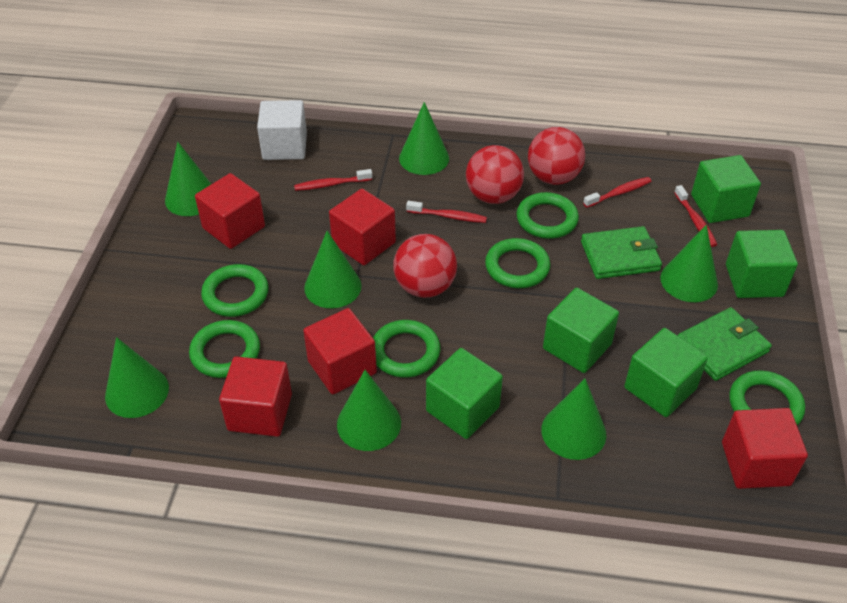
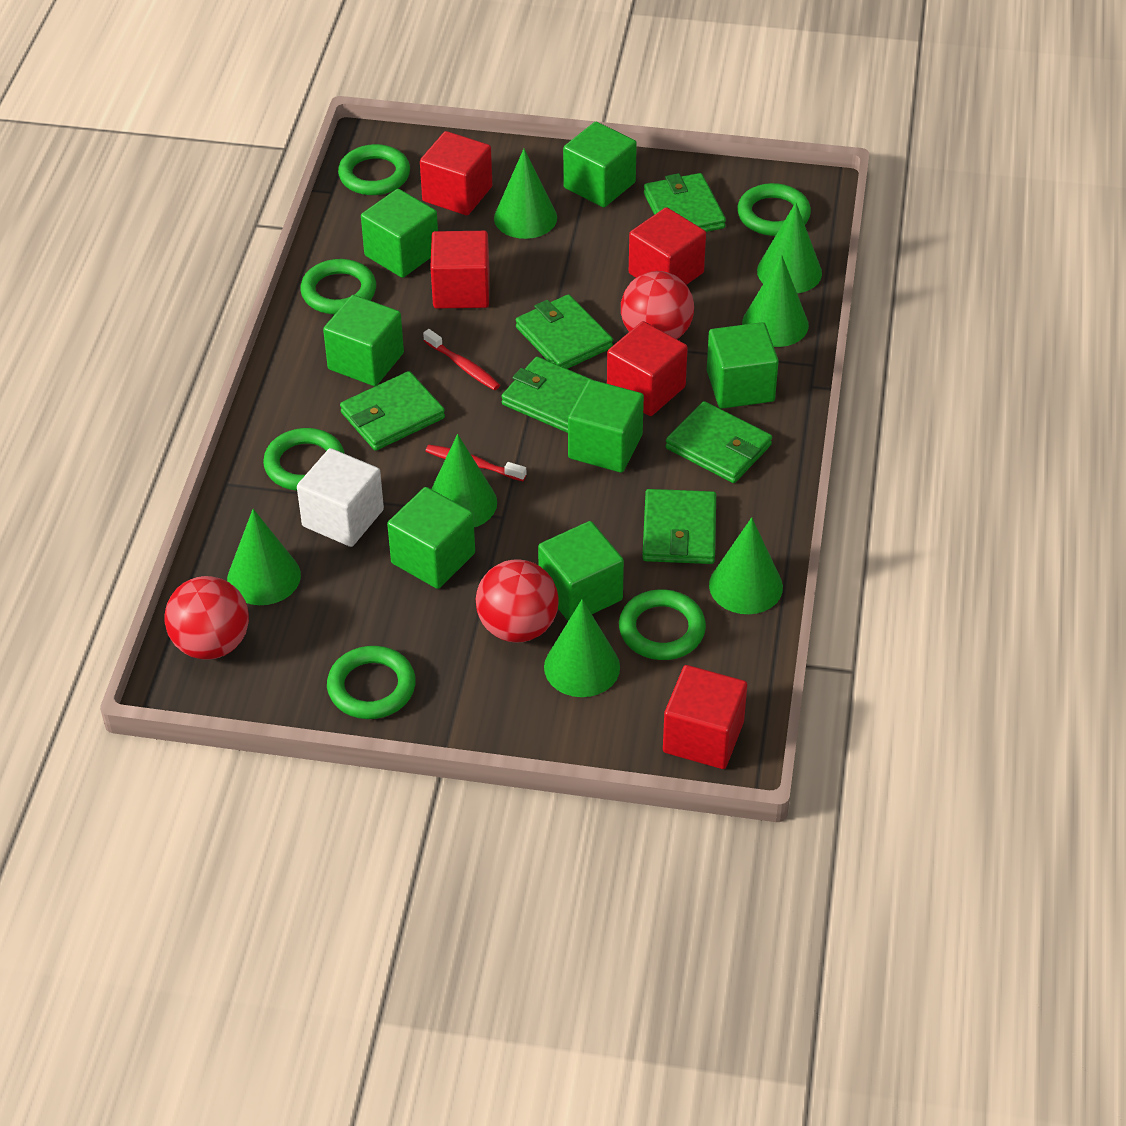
green cube: [426,348,503,439] [543,288,619,373] [624,328,708,417] [691,155,761,223] [726,230,798,298] = 5 -> [323,295,404,386] [361,189,438,278] [387,487,475,589] [538,521,624,621] [563,122,637,207] [568,380,644,473] [707,322,779,409] = 7
green wallet: [581,226,662,279] [677,307,772,381] = 2 -> [340,371,445,451] [501,357,592,433] [516,294,613,369] [642,489,716,564] [644,173,726,232] [665,401,772,483] = 6
red toothbrush: [294,169,372,191] [406,201,487,223] [583,177,652,208] [674,185,717,247] = 4 -> [423,329,500,390] [425,445,526,481] = 2

